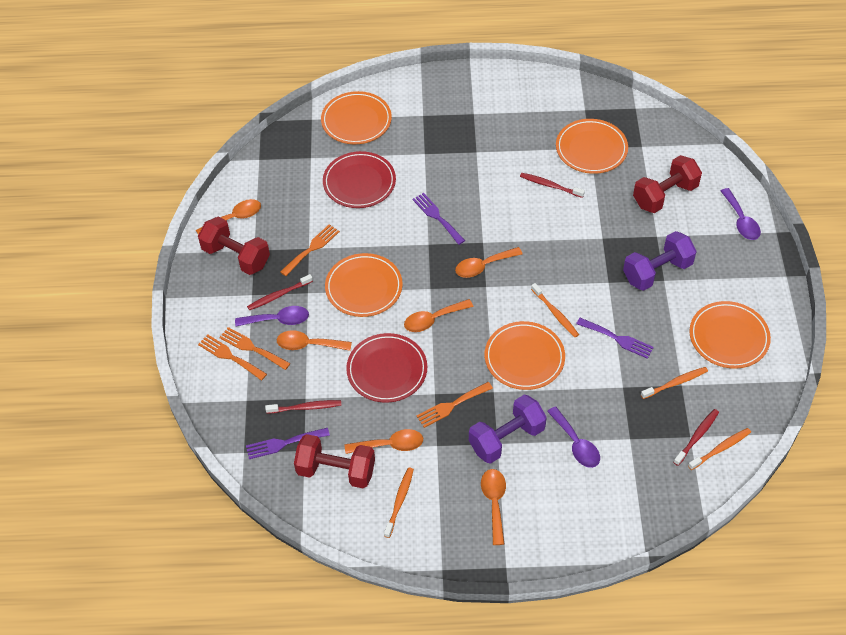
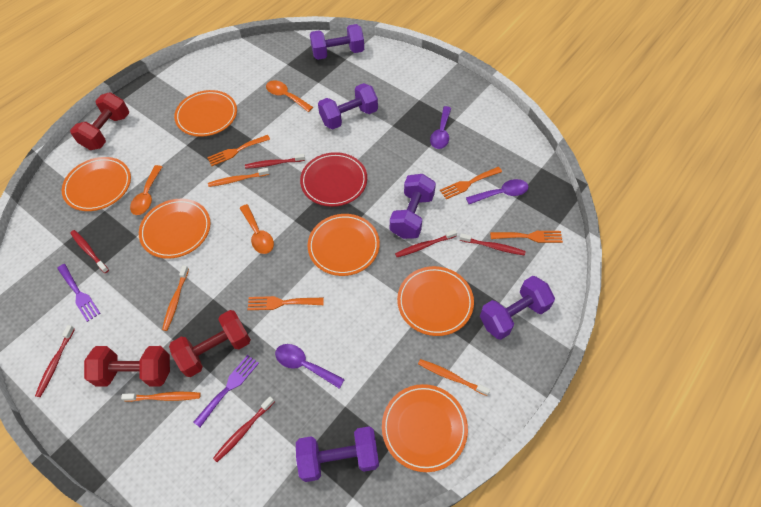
orange plate: [321,91,392,144] [325,253,403,317] [485,321,565,390] [556,119,628,174] [689,301,771,369] = 5 -> [62,157,131,211] [139,199,210,259] [174,90,237,137] [308,214,380,276] [382,384,468,472] [397,266,474,336] = 6
orange spoon: [196,199,261,235] [277,331,352,351] [345,429,423,454] [404,299,473,332] [455,247,523,278] [481,469,506,545] = 6 -> [130,165,162,215] [240,204,274,254] [266,80,313,112] = 3
purple dumbbell: [469,395,547,464] [623,231,697,291] = 2 -> [296,426,379,482] [310,24,364,60] [318,83,378,129] [390,174,436,239] [480,276,555,340] = 5
purple fork: [246,428,330,459] [412,193,465,245] [576,318,654,359] = 3 -> [57,264,101,322] [194,355,259,427] = 2
red plate: [323,151,396,208] [346,333,427,403] = 2 -> [300,152,367,207] = 1
red toothbrush: [247,274,313,311] [265,400,341,413] [520,173,585,198] [673,409,719,466] = 4 -> [35,325,75,397] [70,230,109,273] [213,397,274,462] [245,154,305,169] [395,229,457,257] [460,233,526,256] = 6

